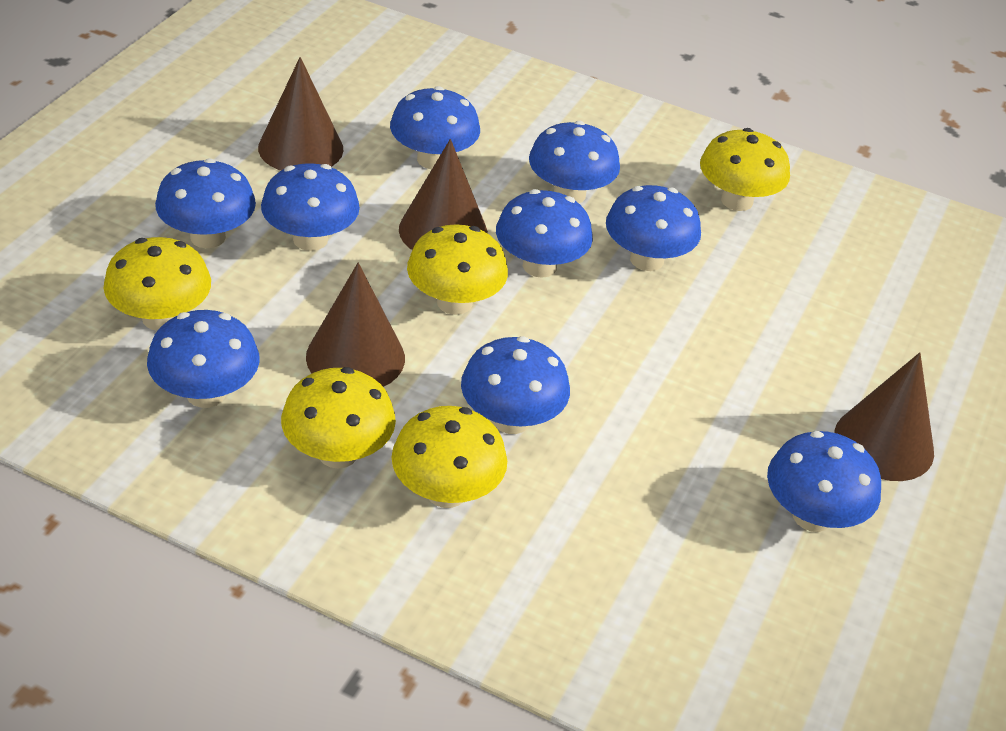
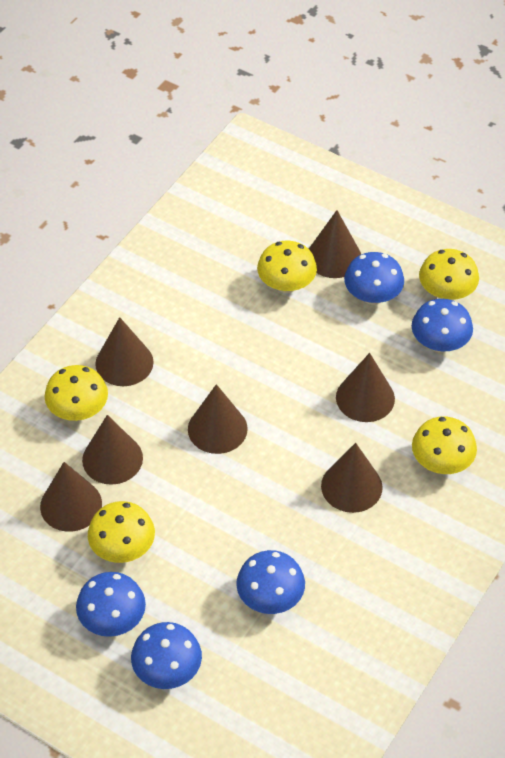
blue mushroom: [147,310,260,408] [155,158,256,248] [261,163,360,251] [390,86,480,169] [461,336,570,434] [496,189,593,278] [529,121,620,203] [606,185,701,271] [767,431,881,532] = 9 -> [76,572,146,637] [131,622,202,689] [236,550,305,614] [344,252,404,305] [412,299,473,352] = 5
brown cone: [258,57,343,171] [306,263,405,387] [399,139,488,250] [834,352,934,481] = 4 -> [40,462,102,532] [82,415,143,485] [95,317,154,386] [188,384,248,454] [309,210,361,278] [321,443,383,513] [336,353,395,422] = 7

